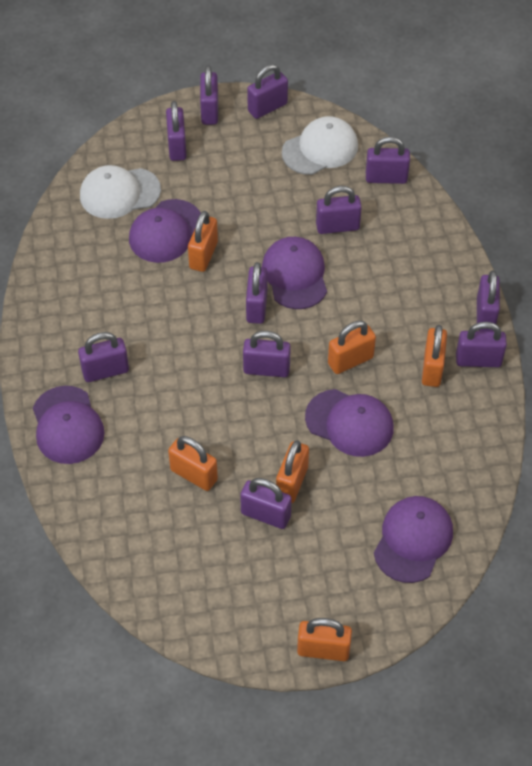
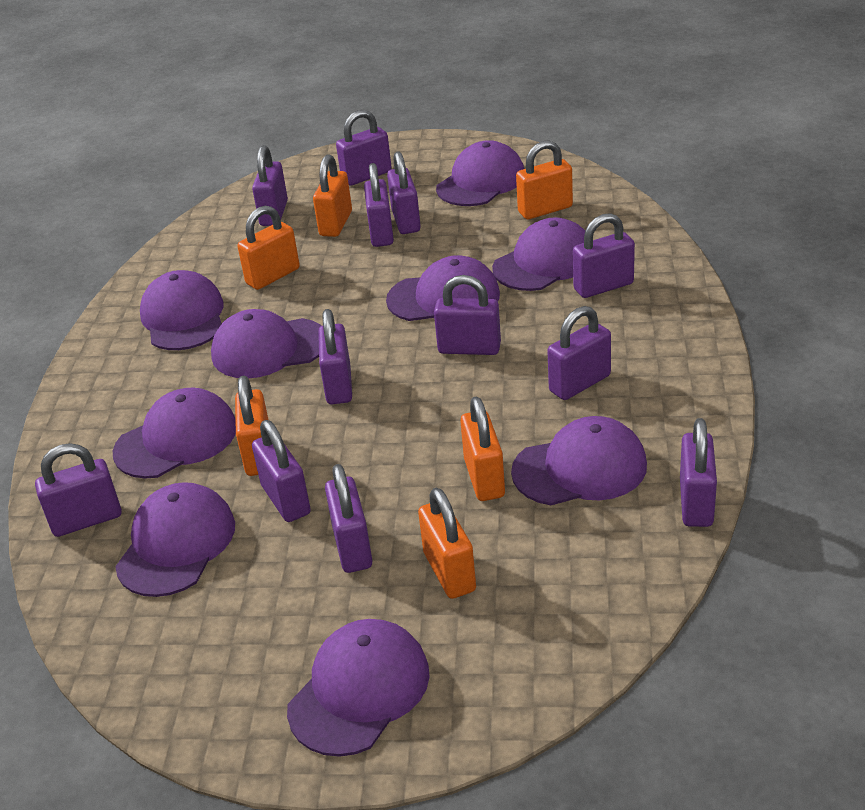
purple cap: [33,386,105,464] [129,199,201,263] [262,237,327,309] [305,389,394,457] [374,496,453,583] = 5 -> [113,388,236,479] [115,482,235,597] [140,270,223,350] [211,309,321,378] [287,619,430,757] [386,255,500,321] [436,140,524,206] [492,217,585,291] [511,416,647,505] = 9
purple padlock: [78,332,129,382] [166,101,187,161] [200,65,218,125] [240,478,292,529] [243,331,291,377] [246,262,267,324] [247,64,288,119] [316,186,362,234] [366,136,410,184] [456,322,507,367] [477,271,500,332] = 11 -> [35,443,122,537] [252,145,288,226] [252,420,311,522] [318,309,352,404] [325,464,372,573] [336,110,392,186] [364,163,394,247] [387,151,421,234] [434,275,501,355] [547,306,611,400] [573,213,635,298] [680,418,717,527] = 12
white cap: [80,165,161,219] [282,116,358,175] = 2 -> none = 0

